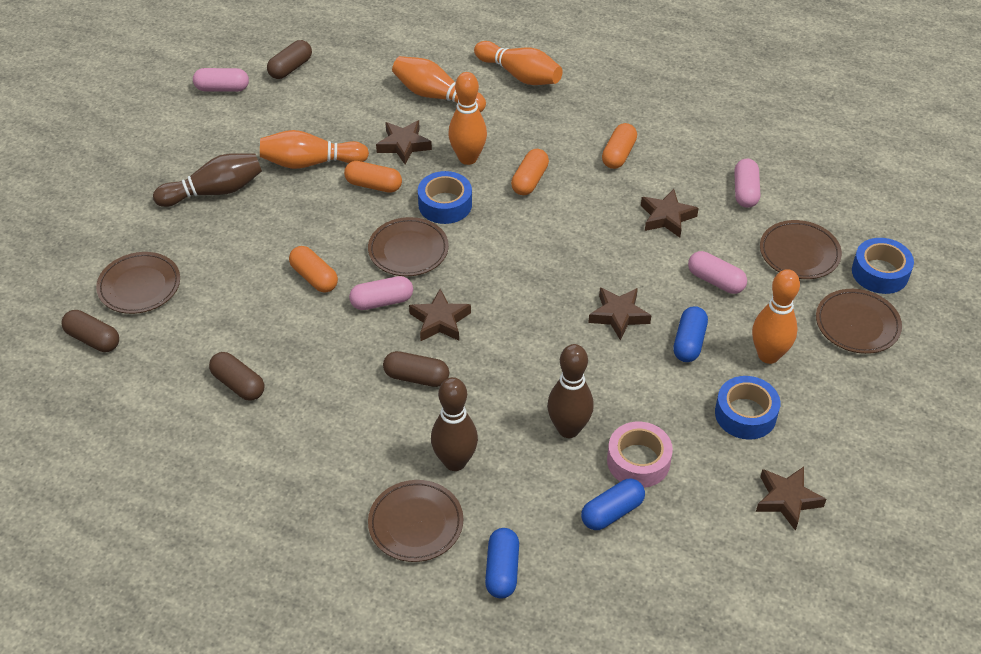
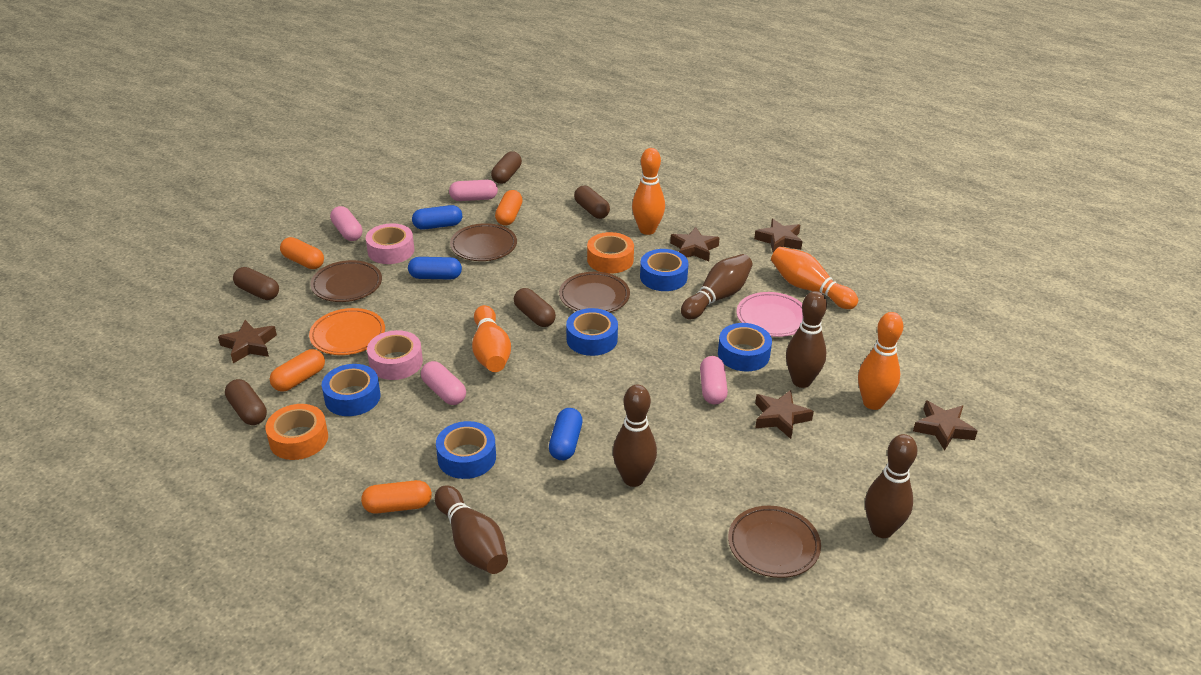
blue tape: [418,171,472,224] [715,376,780,440] [852,238,914,294] = 3 -> [322,364,380,416] [436,421,496,479] [566,308,618,356] [640,249,689,291] [718,323,772,371] = 5
brown bowling pin: [153,153,262,207] [431,377,478,471] [547,344,594,438] = 3 -> [435,486,508,574] [613,385,657,487] [681,254,753,319] [786,291,827,388] [865,434,917,538] = 5
brown capsule: [62,310,119,352] [209,352,264,401] [267,40,312,79] [383,351,449,387] = 4 -> [225,379,267,425] [233,267,279,300] [491,152,522,184] [514,288,556,327] [574,186,610,219] = 5
brown plate: [96,252,180,314] [368,217,449,276] [368,480,463,562] [760,220,842,279] [816,289,902,354] = 5 -> [310,260,382,302] [450,223,517,261] [559,272,630,312] [728,506,821,578] = 4
orange bowling pin: [260,130,369,169] [392,56,486,112] [448,72,487,165] [474,41,563,85] [752,269,800,364] = 5 -> [472,305,511,372] [632,148,665,235] [771,247,858,309] [858,312,903,410] = 4
orange plate: none = 0 -> [309,308,385,355] = 1
orange tape: none = 0 -> [266,404,328,460] [587,232,634,273] = 2
pink plate: none = 0 -> [737,292,803,337] = 1
pink tape: [607,422,673,488] = 1 -> [366,223,414,264] [367,330,423,380] = 2

